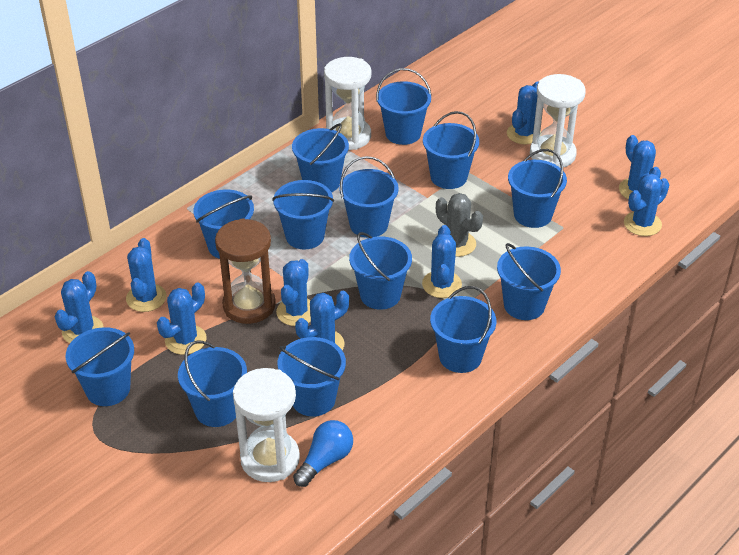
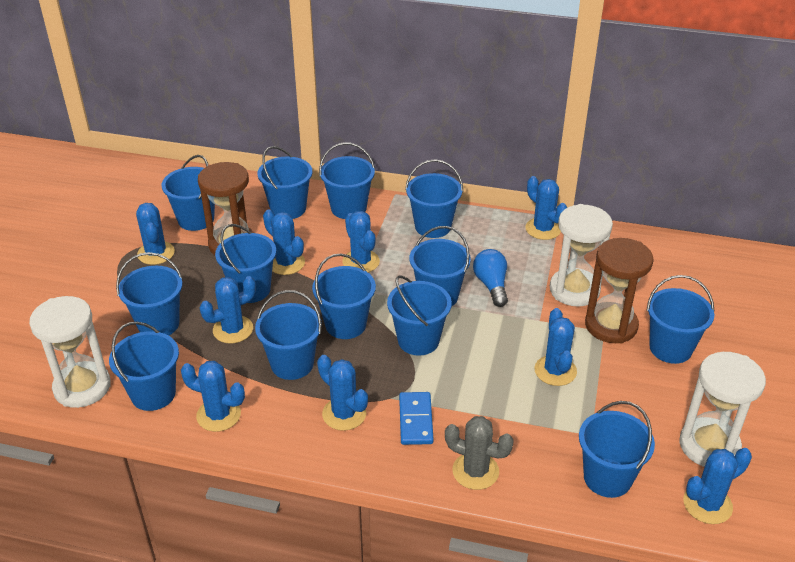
blue domino: none = 0 -> [399,392,434,445] = 1
brown hourglass: [215,218,276,324] = 1 -> [198,162,254,255] [585,238,654,343] = 2

